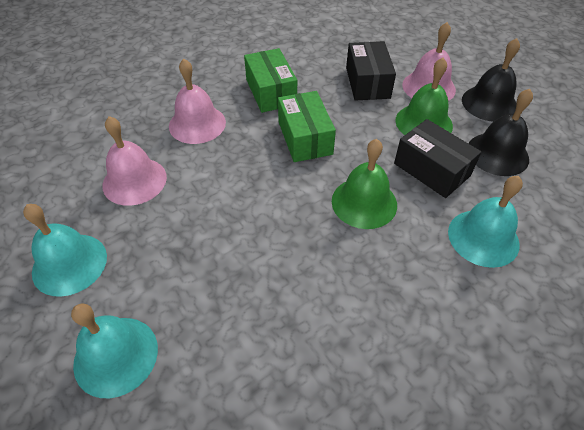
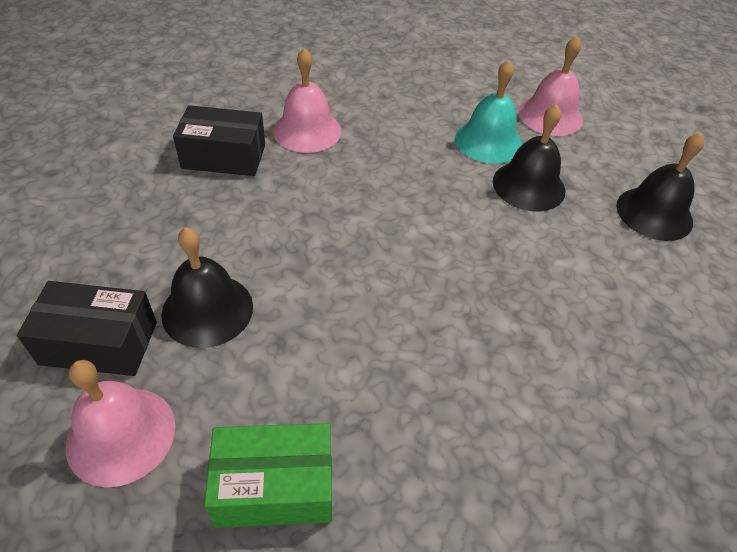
black bell: [462,38,520,122] [469,89,533,176] = 2 -> [161,227,253,348] [493,104,565,212] [616,133,704,241] = 3
green bell: [332,139,397,229] [395,58,453,135] = 2 -> none = 0
green box: [244,48,297,113] [278,91,336,162] = 2 -> [204,423,332,528] = 1
turquoise bell: [23,204,107,297] [71,303,158,398] [448,176,523,268] = 3 -> [455,60,523,164] = 1

